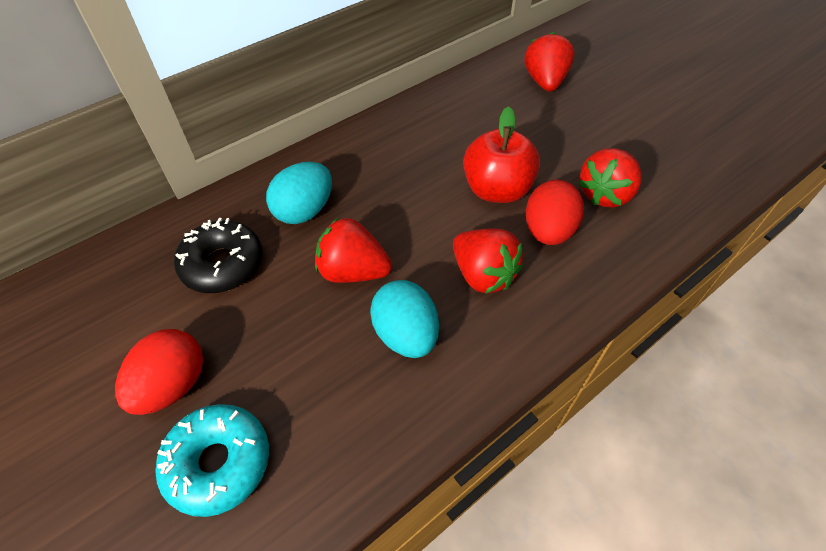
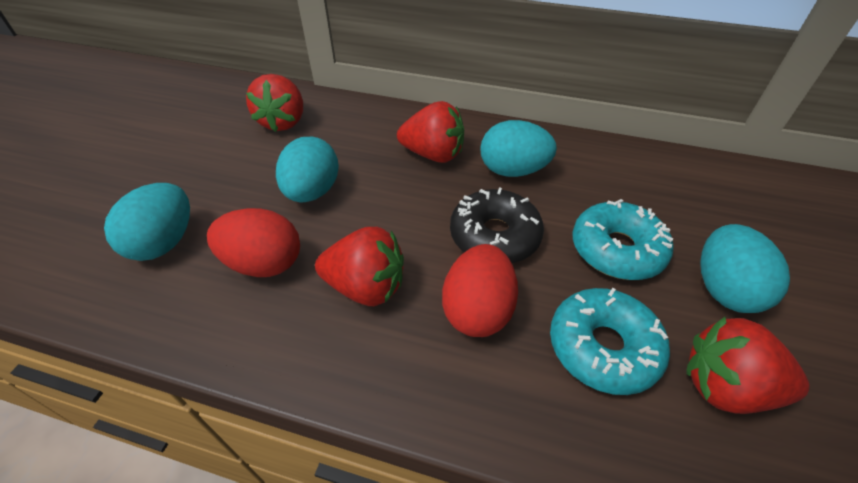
red apple: [463,106,540,203] = 1 -> none = 0
turquoise donut: [155,404,269,517] = 1 -> [550,288,670,395] [573,199,674,280] = 2
turquoise egg: [266,162,332,224] [370,280,439,358] = 2 -> [104,183,190,261] [276,137,339,202] [480,120,557,177] [700,224,790,313] = 4

